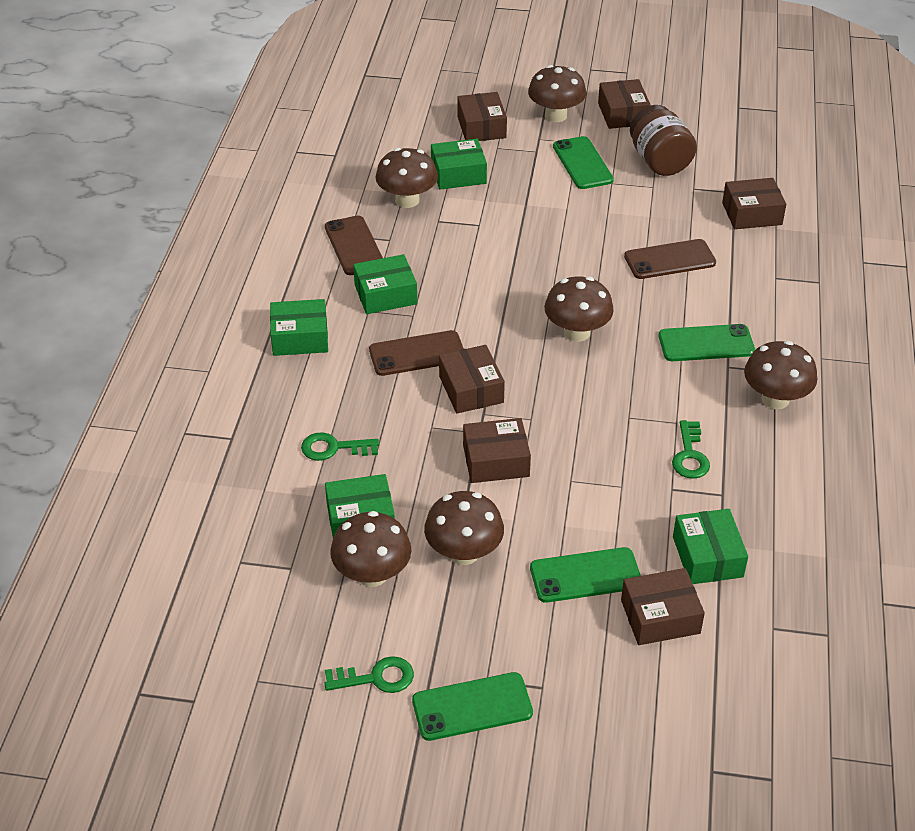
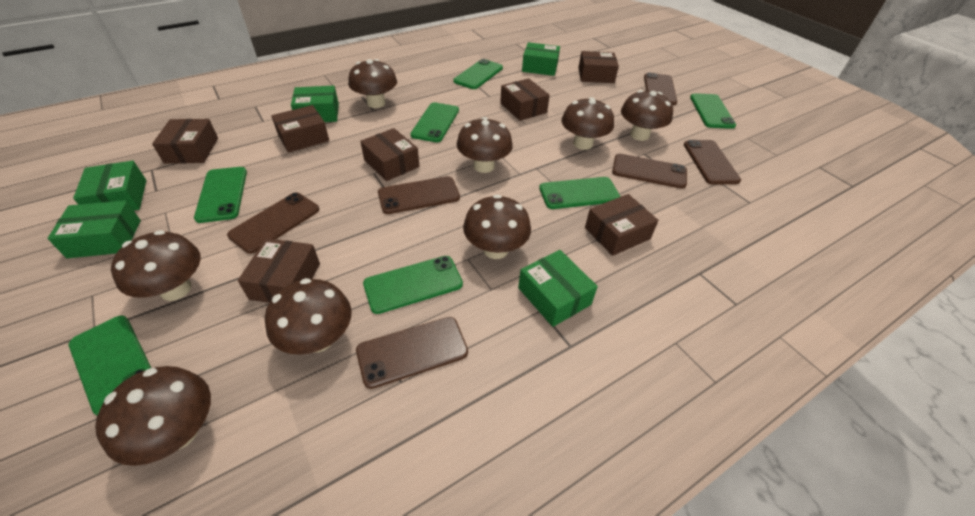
brown box: [439,345,505,414] [457,92,507,141] [463,418,531,483] [598,79,651,129] [621,568,705,645] [722,178,786,229] = 6 -> [152,119,218,164] [238,238,320,303] [271,105,329,153] [360,128,420,181] [500,78,550,121] [578,51,619,83] [585,194,659,256] = 7
brown jar: [630,105,697,176] = 1 -> none = 0
brown mushroom: [330,511,412,587] [376,148,438,208] [424,491,504,565] [528,65,586,122] [545,276,614,342] [744,341,817,409] = 6 -> [95,366,211,466] [111,230,201,301] [265,278,352,355] [348,59,397,108] [457,117,513,173] [463,195,531,259] [562,97,614,150] [621,90,673,141] = 8
brown phone: [325,216,383,275] [369,330,464,376] [624,239,716,279] = 3 -> [227,192,319,254] [356,317,468,389] [378,176,460,214] [612,154,687,189] [644,73,677,105] [684,140,741,185] = 6
green key: [301,432,379,461] [324,656,414,693] [672,420,710,479] = 3 -> none = 0
green phone: [412,672,533,741] [530,547,641,603] [553,136,614,189] [659,324,755,361] = 4 -> [69,315,151,416] [194,167,247,223] [363,256,463,314] [410,102,459,142] [453,59,503,89] [539,177,620,209] [690,93,736,129] = 7

